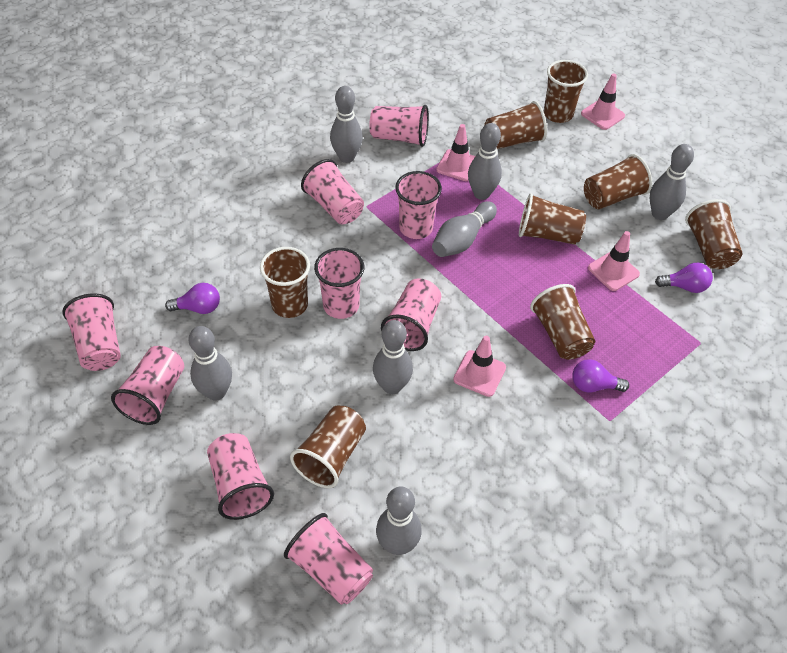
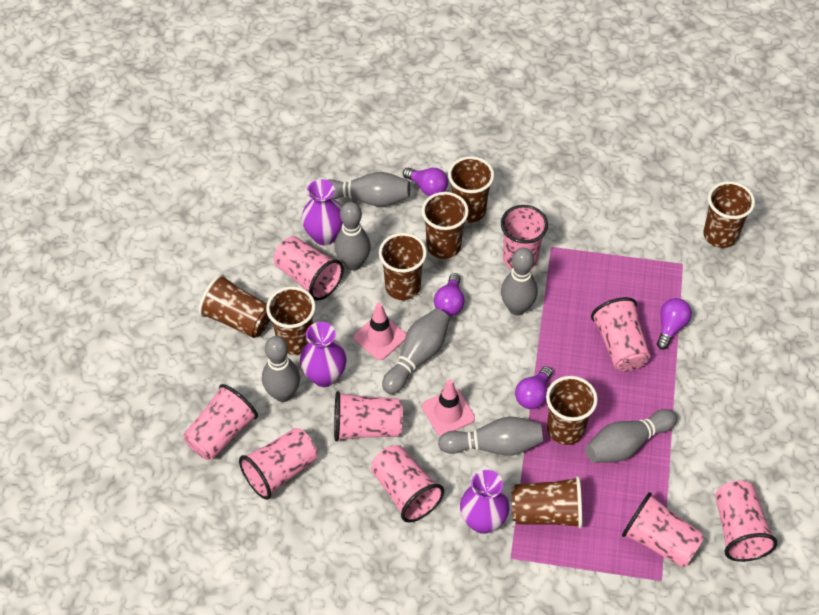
pink traffic cone: [436,124,475,181] [453,336,506,397] [581,74,625,130] [588,231,640,291] = 4 -> [353,303,406,360] [422,379,475,436] = 2
purple light bulb: [165,283,220,314] [572,359,629,393] [655,263,713,293] = 3 -> [403,167,448,196] [434,273,465,316] [515,366,553,409] [657,298,692,350] = 4
purple vase: none = 0 -> [300,322,346,387] [301,179,343,245] [460,470,510,534] = 3

